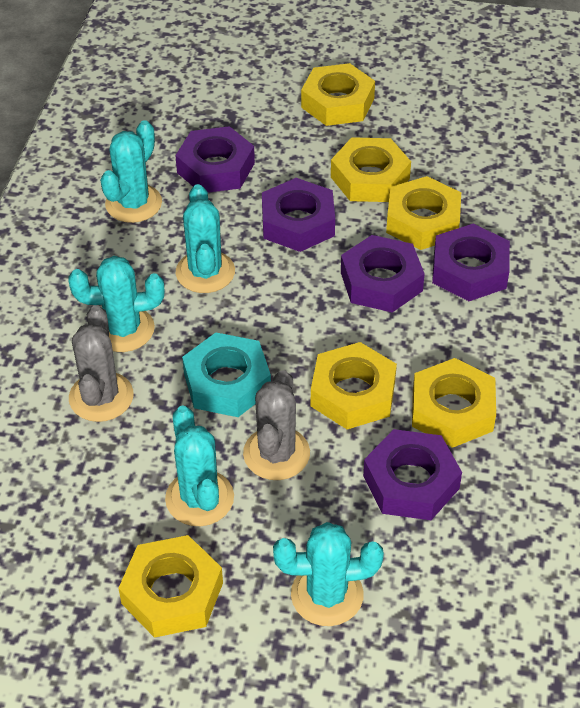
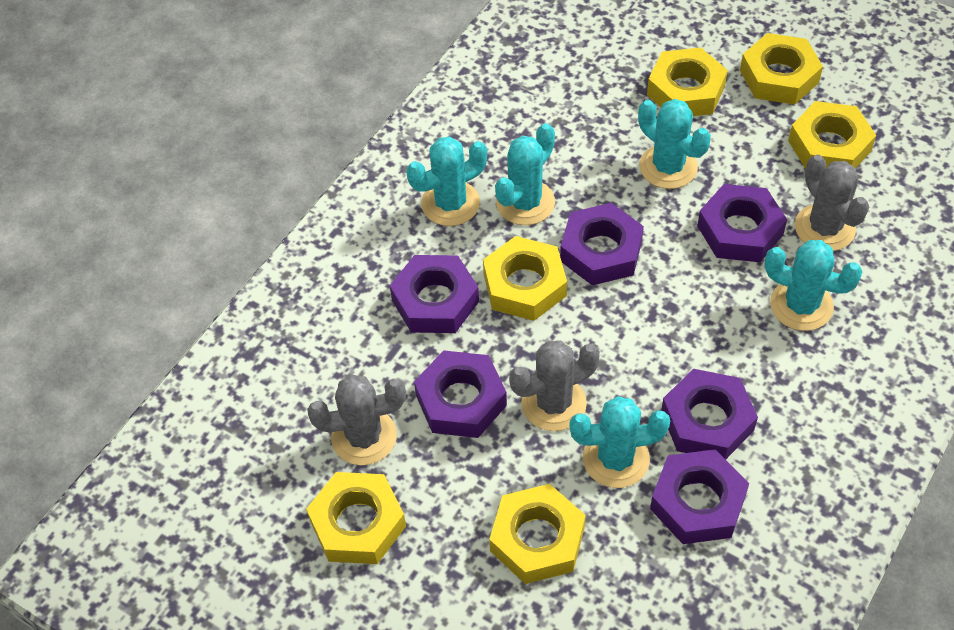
grey cactus: [69,305,133,422] [243,370,310,480] = 2 -> [307,375,406,465] [509,340,600,431] [795,155,869,251] = 3
purple nut: [175,126,255,192] [262,178,335,252] [341,235,425,313] [363,429,462,520] [432,224,510,301] = 5 -> [390,255,479,333] [414,350,507,438] [560,203,644,285] [650,449,749,544] [661,369,758,459] [697,184,787,262] = 6
turquoise nut: [182,333,271,417] = 1 -> none = 0

